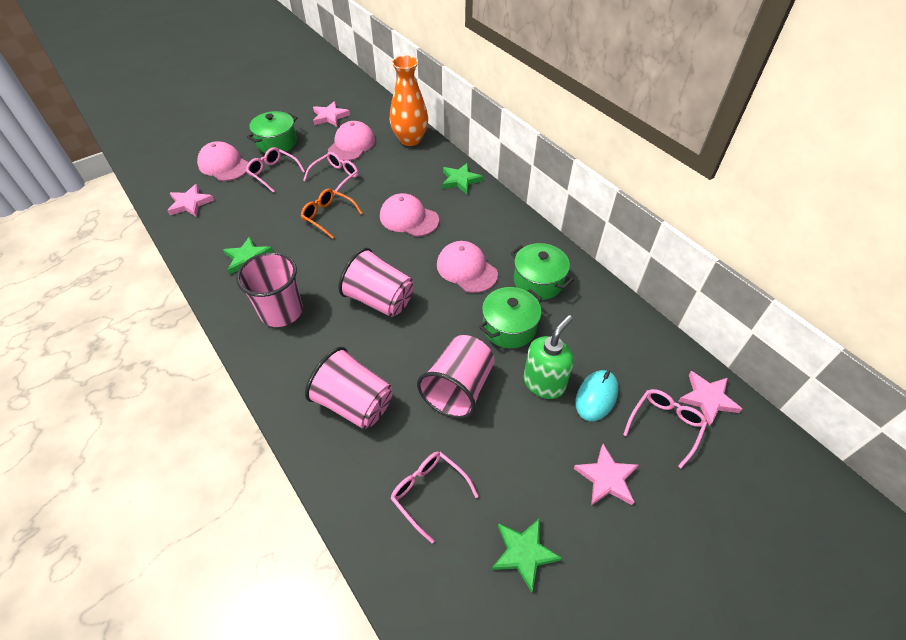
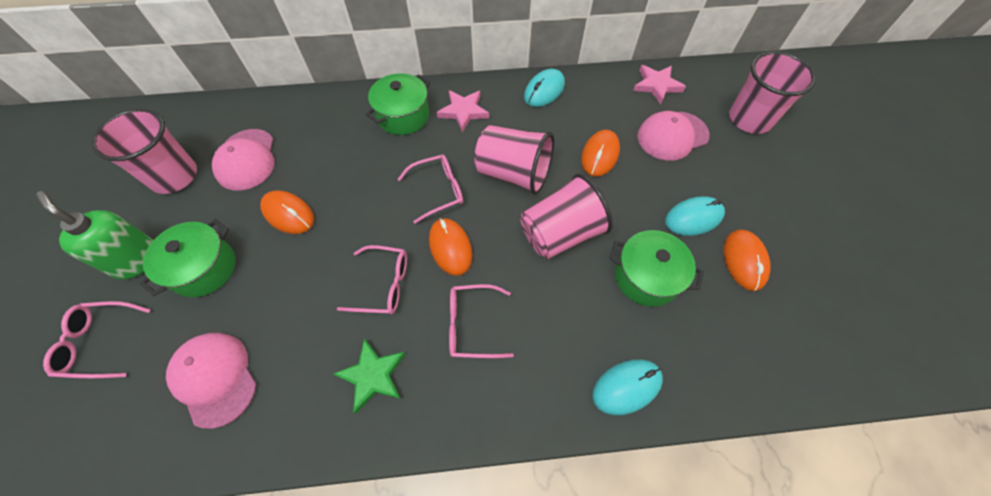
green star: [223,236,273,274] [442,163,483,194] [492,518,562,593] = 3 -> [333,338,406,414] = 1
orange glasses: [301,189,362,239] = 1 -> none = 0
orange mouse: none = 0 -> [260,190,314,234] [429,218,472,276] [581,130,620,177] [724,229,771,291] = 4
orange vase: [390,55,428,146] = 1 -> none = 0
pink cap: [197,141,249,181] [328,121,375,161] [380,193,439,237] [437,241,498,293] = 4 -> [166,333,257,429] [212,129,274,191] [637,111,710,161] = 3
pink star: [167,184,214,217] [313,101,350,127] [573,444,638,505] [678,371,742,426] = 4 -> [437,90,489,132] [633,65,686,104] = 2
turquoise mouse: [576,370,619,421] = 1 -> [524,69,565,107] [592,359,663,415] [665,196,725,236] = 3

